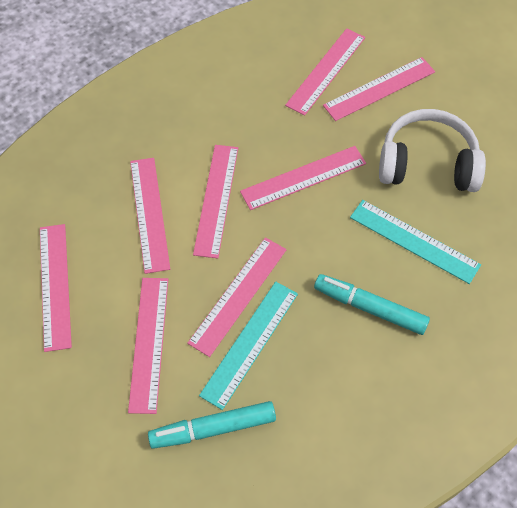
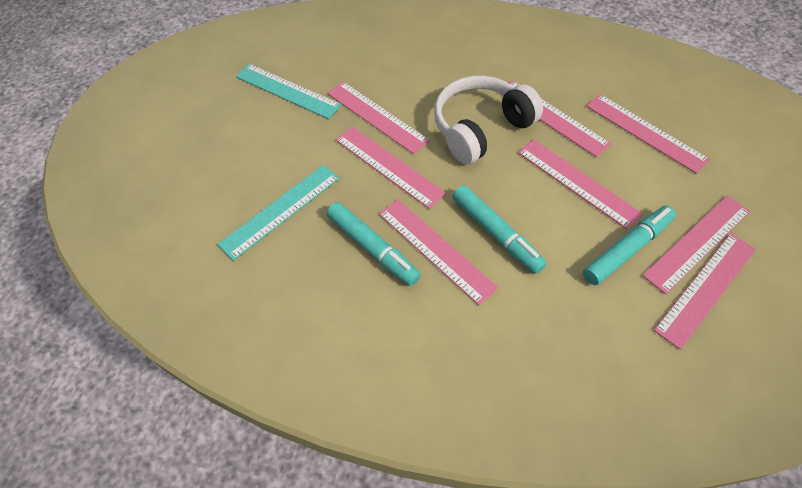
turquoise marker: [148,401,276,449] [314,274,430,335] = 2 -> [327,202,421,286] [452,185,547,274] [583,205,676,285] = 3

